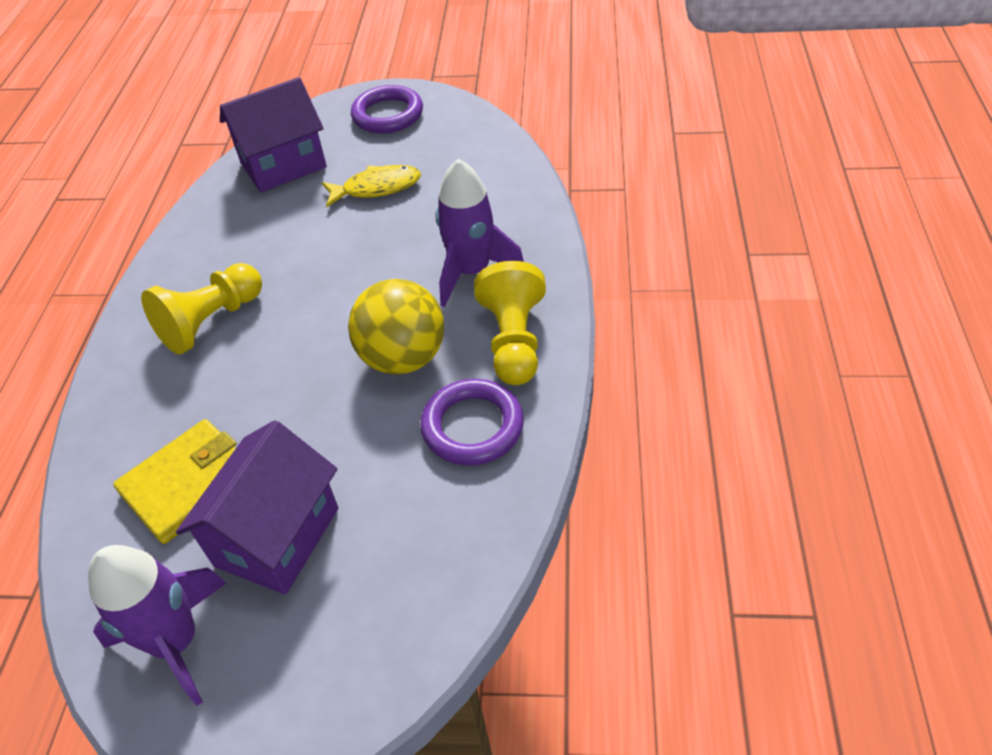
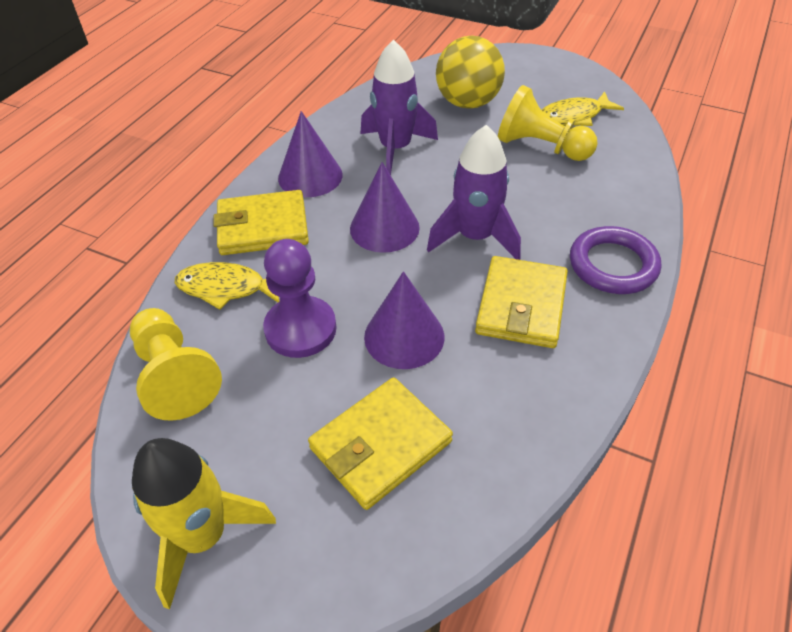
purple cone: none = 0 -> [278,111,343,197] [350,162,420,253] [364,271,444,369] = 3
purple house: [176,420,339,595] [220,77,327,193] = 2 -> none = 0
purple pawn: none = 0 -> [263,239,337,358] = 1
purple ring: [351,85,423,134] [420,379,524,466] = 2 -> [570,226,661,294] = 1
yellow fish: [322,165,421,207] = 1 -> [175,262,280,310] [542,92,624,126] = 2
yellow rocket: none = 0 -> [132,438,276,609] = 1
yellow wallet: [113,419,237,544] = 1 -> [213,190,309,255] [308,377,453,510] [475,256,568,348] = 3

